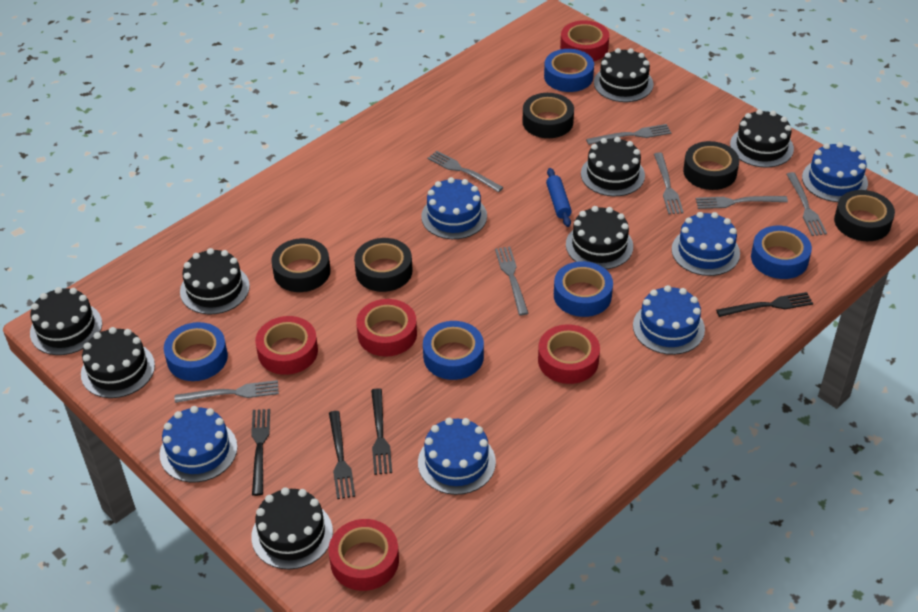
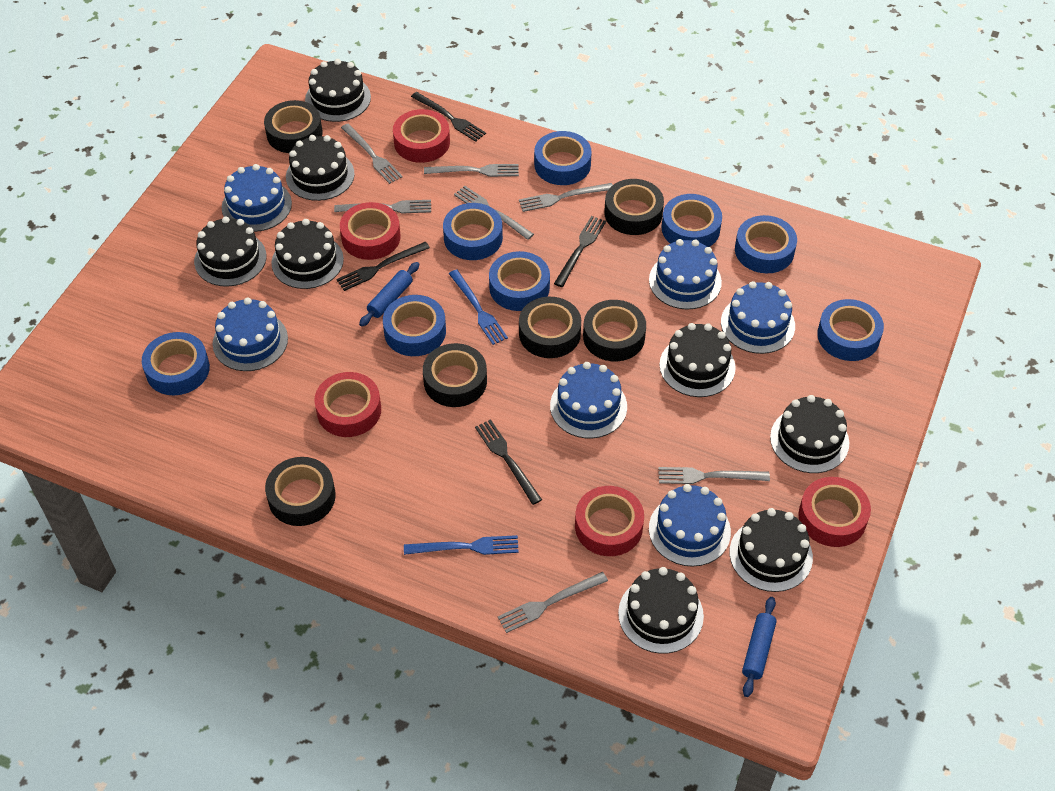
black tape: [271,238,331,292] [354,238,413,292] [522,93,574,138] [683,141,739,190] [834,190,895,241] = 5 -> [264,100,322,153] [265,457,336,526] [423,343,487,407] [519,297,581,358] [583,300,646,361] [604,179,664,235] = 6
blue fork: none = 0 -> [404,535,519,555] [449,269,508,345] = 2
blue rolling pin: [546,168,572,227] = 1 -> [359,262,419,327] [742,597,777,697] = 2
blue tape: [164,322,228,381] [423,321,484,380] [544,49,594,92] [554,261,613,317] [751,226,812,279] = 5 -> [142,332,210,395] [383,295,446,356] [443,203,503,260] [489,251,550,311] [534,131,592,185] [662,194,722,247] [735,215,797,273] [817,299,884,361] = 8

